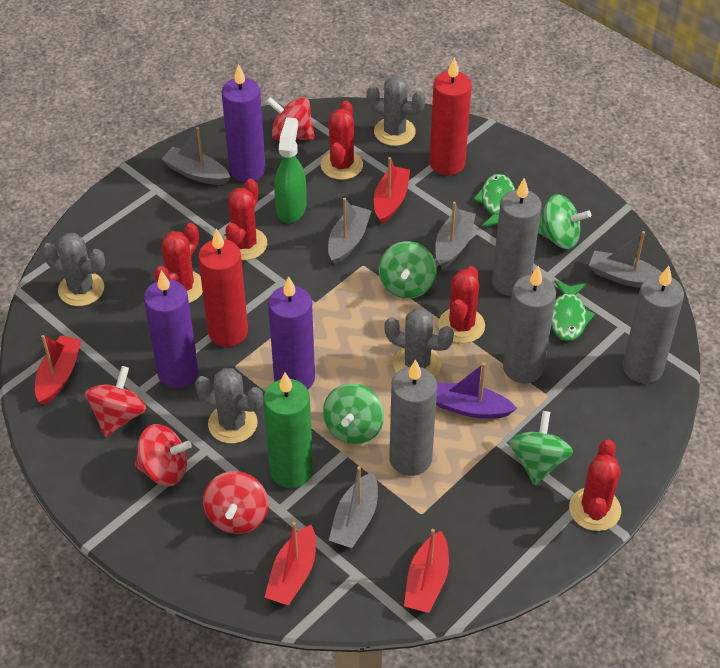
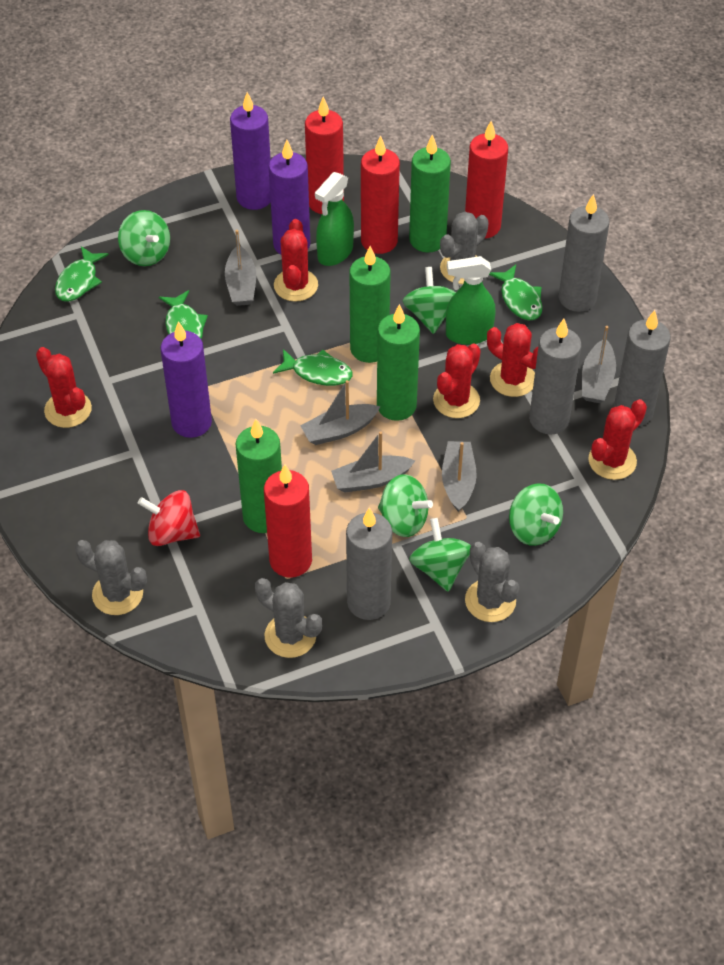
green candle: [263,373,313,488] = 1 -> [236,419,282,533] [349,246,391,363] [377,304,420,421] [409,134,451,253] = 4
green fish: [473,174,515,227] [551,280,595,341] = 2 -> [55,246,109,302] [159,290,208,339] [273,349,353,386] [489,265,543,320] = 4
green spinning top: [323,383,384,444] [379,241,436,298] [509,411,573,485] [538,194,591,249] = 4 -> [118,210,170,266] [378,474,433,537] [403,267,456,334] [409,518,471,592] [509,483,563,546] = 5
green spray bottle: [274,117,306,223] = 1 -> [315,172,354,266] [446,256,495,345] = 2
purple boat: [436,363,517,419] = 1 -> none = 0
red boat: [35,335,81,405] [264,522,316,606] [374,157,410,224] [404,529,449,613] = 4 -> none = 0
red candle: [198,228,248,347] [429,57,472,175] = 2 -> [264,464,312,578] [305,97,344,214] [361,136,400,254] [465,121,508,239] = 4
red spinning top: [85,366,146,437] [135,424,192,486] [203,471,269,534] [266,97,315,140] = 4 -> [138,490,200,546] = 1

